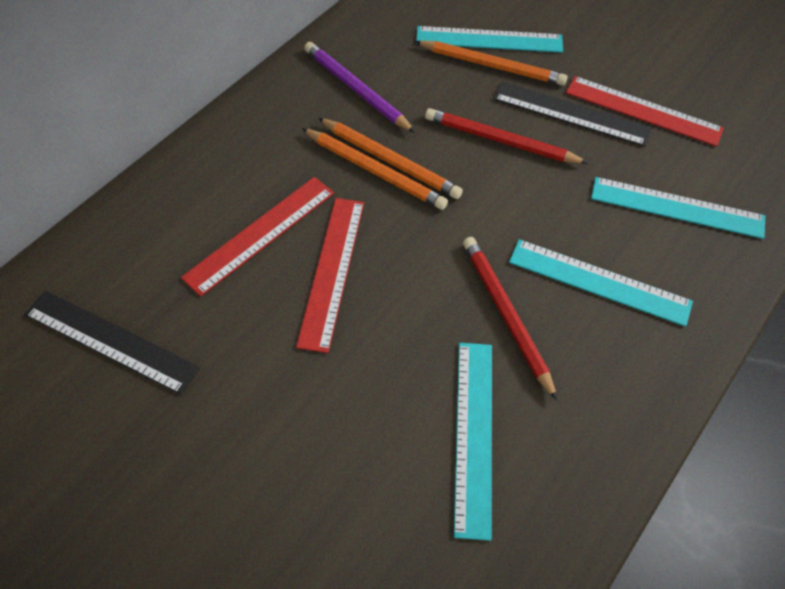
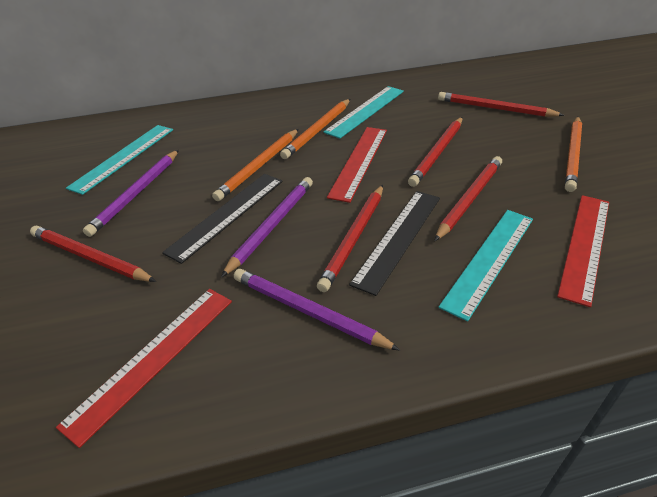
purple pencil: [304,42,415,133] = 1 -> [83,150,179,237] [221,177,313,277] [234,269,400,351] = 3
red pencil: [425,108,588,164] [463,237,558,401] = 2 -> [30,226,156,282] [317,185,383,292] [408,117,462,187] [434,156,502,241] [438,92,564,117] = 5
turquoise ruler: [416,26,563,53] [454,343,492,541] [509,239,693,327] [591,177,765,239] = 4 -> [66,125,173,195] [323,86,404,139] [438,210,533,322] = 3

